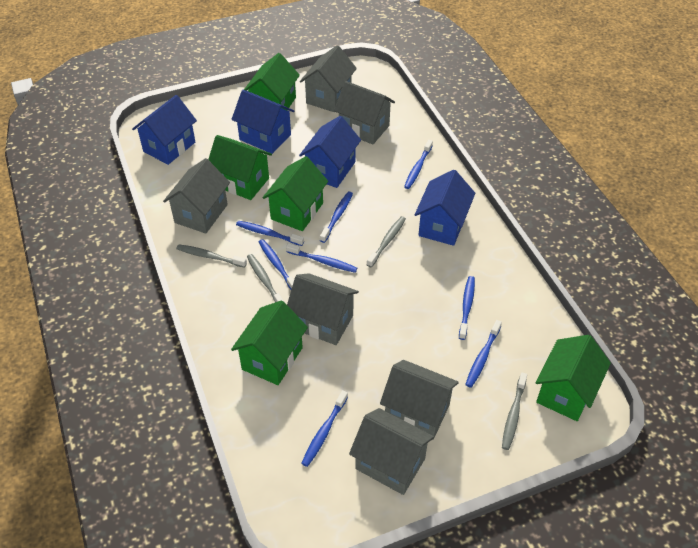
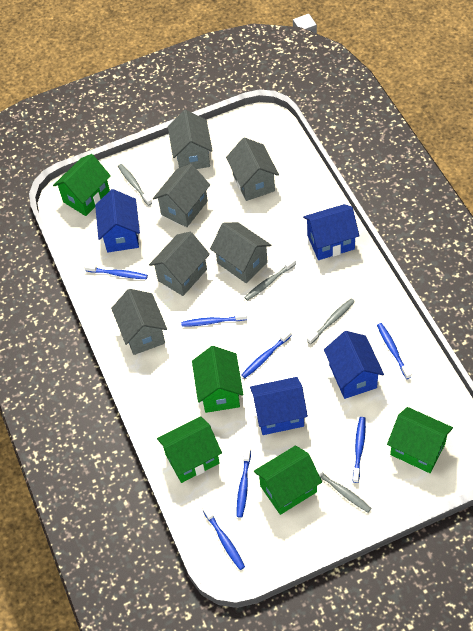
blue toothbrush: [236,221,304,246] [259,239,294,289] [286,243,357,273] [301,390,348,467] [320,191,353,243] [404,140,433,189] [459,276,475,340] [465,320,502,388] = 8 -> [84,264,148,279] [181,312,247,327] [202,505,245,570] [237,448,251,518] [241,330,292,378] [353,417,366,483] [377,323,411,379] = 7

